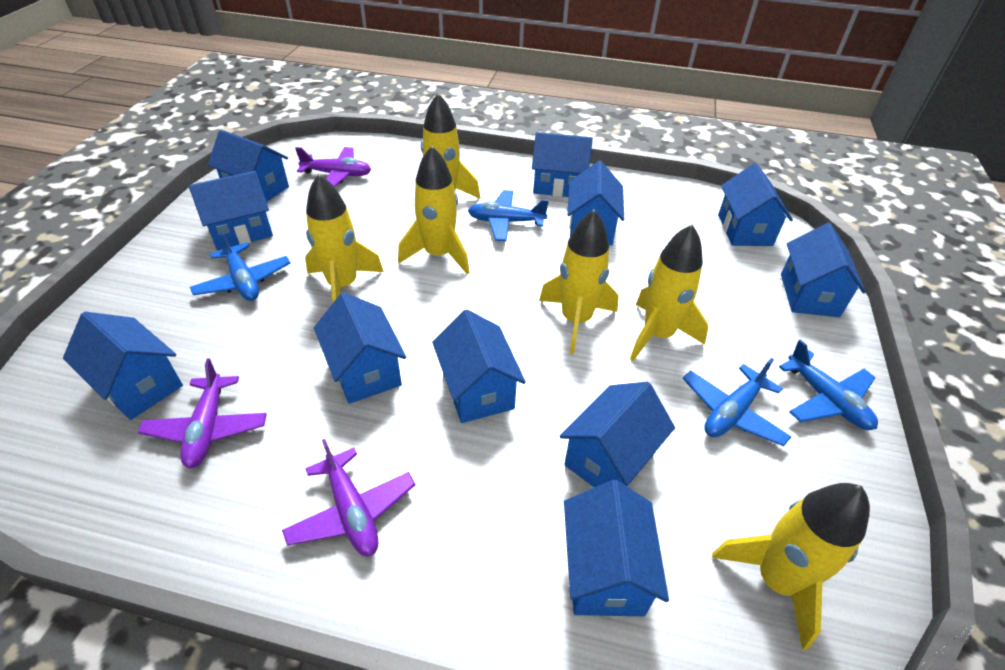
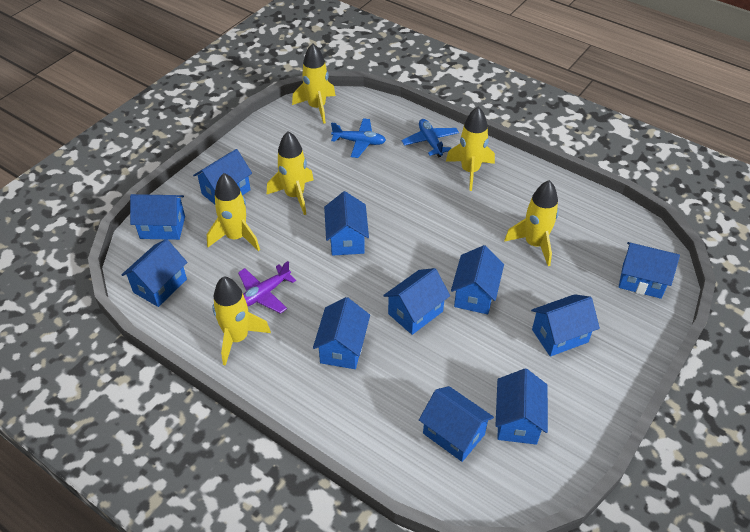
blue plane: [190,230,290,301] [468,190,549,241] [682,358,791,446] [779,340,878,430] = 4 -> [331,118,386,158] [402,119,459,157] = 2
purple plane: [138,358,267,468] [282,439,415,556] [295,147,371,187] = 3 -> [238,261,296,314] = 1

